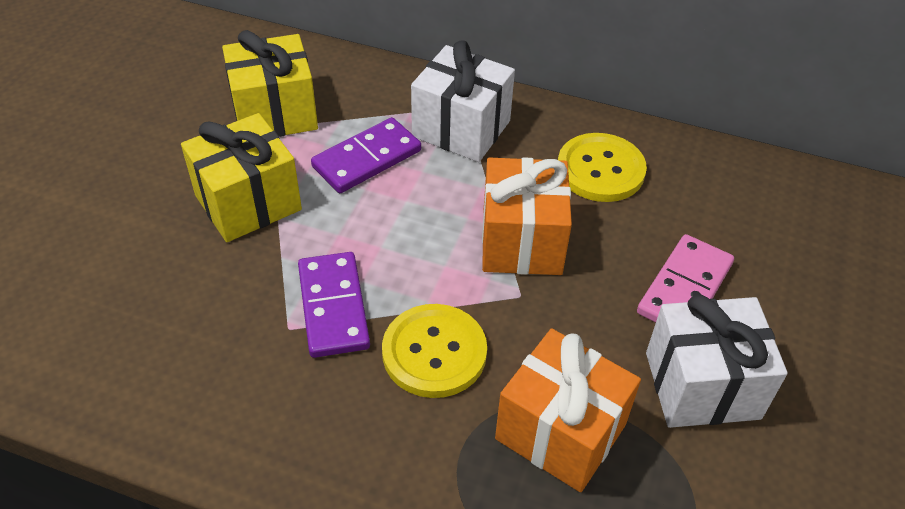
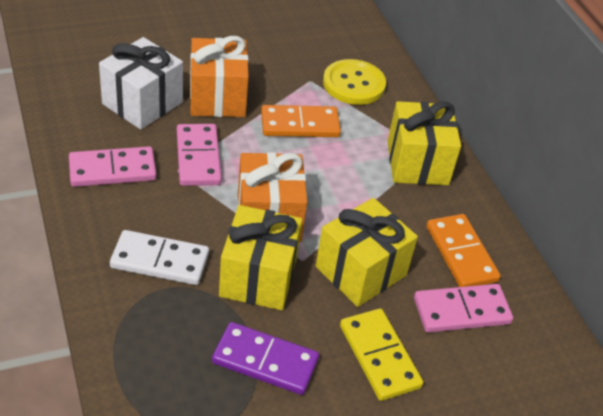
orange domino: none = 0 -> [261,105,341,137] [427,214,501,287] = 2
pink domino: [637,234,734,323] = 1 -> [69,146,157,187] [177,124,222,186] [414,284,513,333] = 3
purple domino: [298,252,370,358] [311,117,421,193] = 2 -> [212,322,319,395] = 1
white domino: none = 0 -> [110,230,209,285] = 1
white gift: [411,40,515,162] [646,294,788,428] = 2 -> [99,37,183,130] = 1
yellow button: [382,304,487,398] [558,133,647,202] = 2 -> [323,59,386,105] = 1
yellow domino: none = 0 -> [340,308,423,401] = 1
yellow gift: [181,113,302,242] [222,30,318,137] = 2 -> [219,205,302,310] [316,198,418,307] [387,101,461,185] = 3

